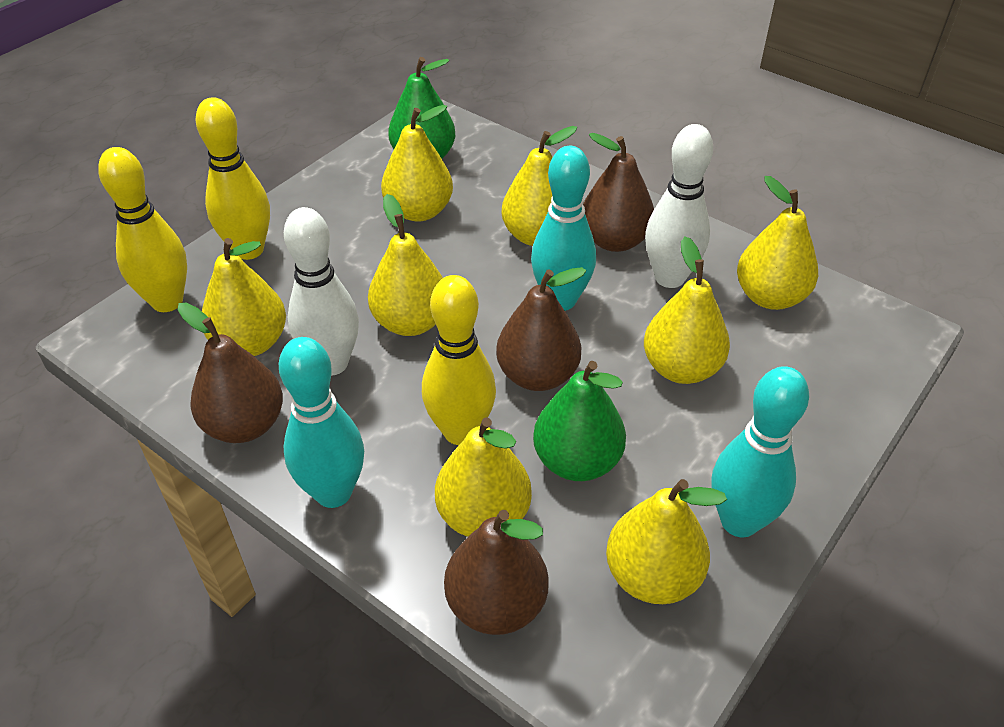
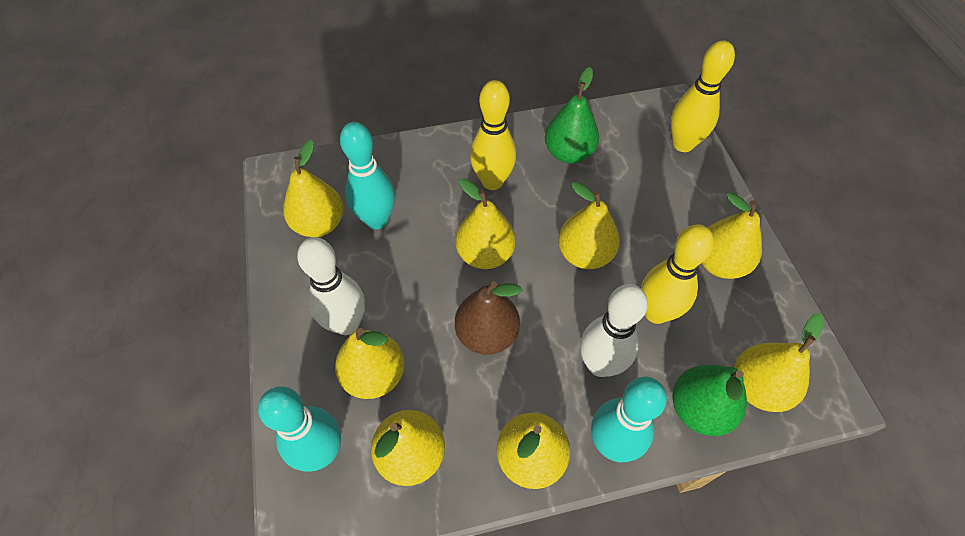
brown pear: [178,303,283,443] [444,510,549,635] [496,267,586,391] [583,133,654,252] = 4 -> [455,281,522,355] = 1

